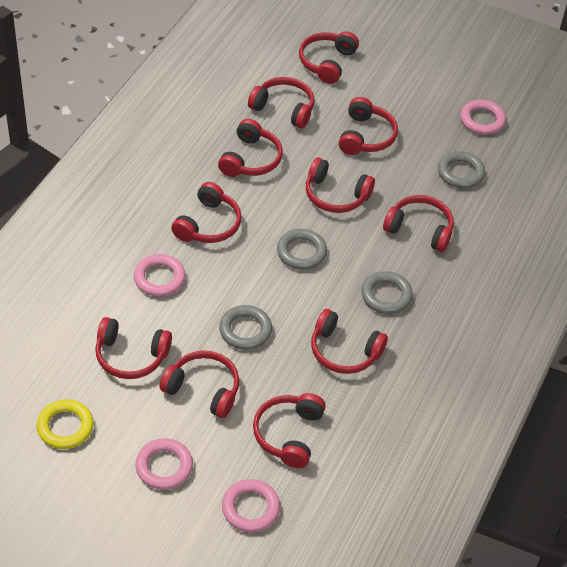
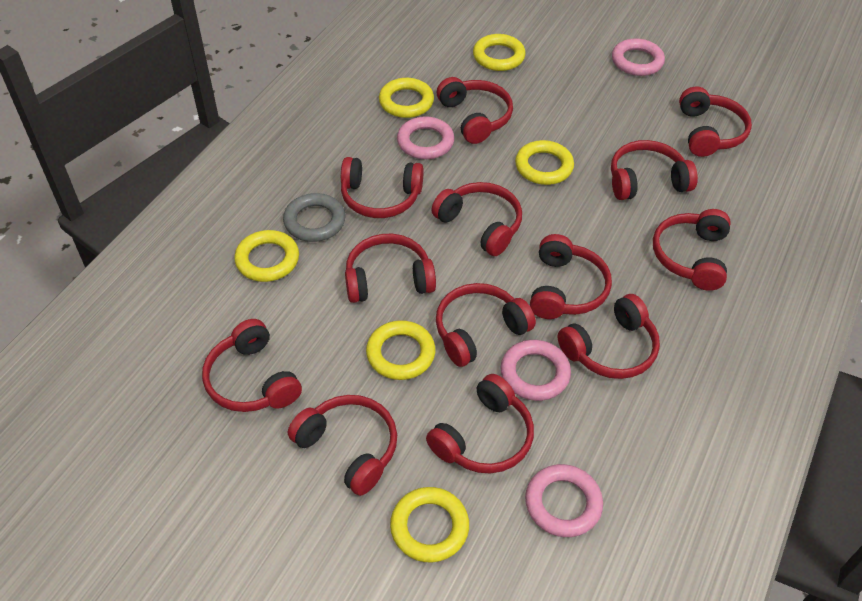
grey ring: [219,305,272,350] [277,229,327,270] [361,271,413,314] [438,151,485,189] = 4 -> [283,193,345,242] = 1
red headphones: [95,317,172,379] [159,350,239,418] [171,182,242,243] [218,119,283,177] [248,77,314,128] [253,393,326,468] [299,31,359,84] [306,157,375,213] [311,309,388,374] [339,97,398,155] [383,195,454,252] = 11 -> [202,319,302,412] [288,395,397,496] [341,157,424,218] [345,234,436,303] [426,374,534,473] [431,182,522,256] [436,283,536,367] [437,77,513,144] [530,234,612,319] [558,294,660,379] [611,140,698,200] [653,209,731,291] [679,86,752,157] = 13
yellow ring: [37,399,94,449] = 1 -> [234,230,299,282] [366,320,436,380] [379,78,434,118] [390,487,469,563] [473,34,526,71] [515,140,574,185] = 6

